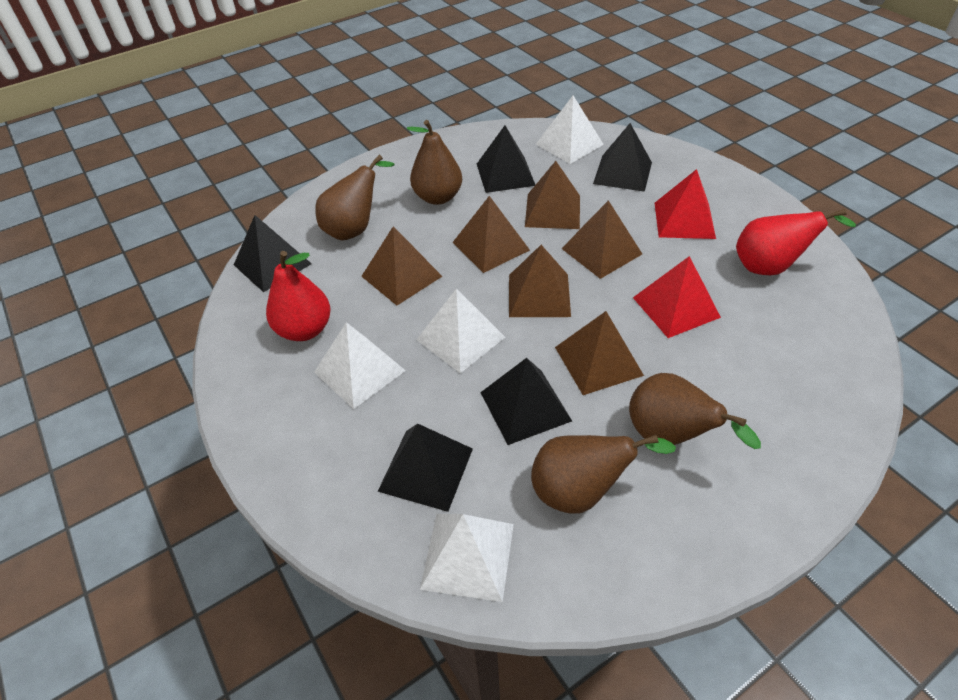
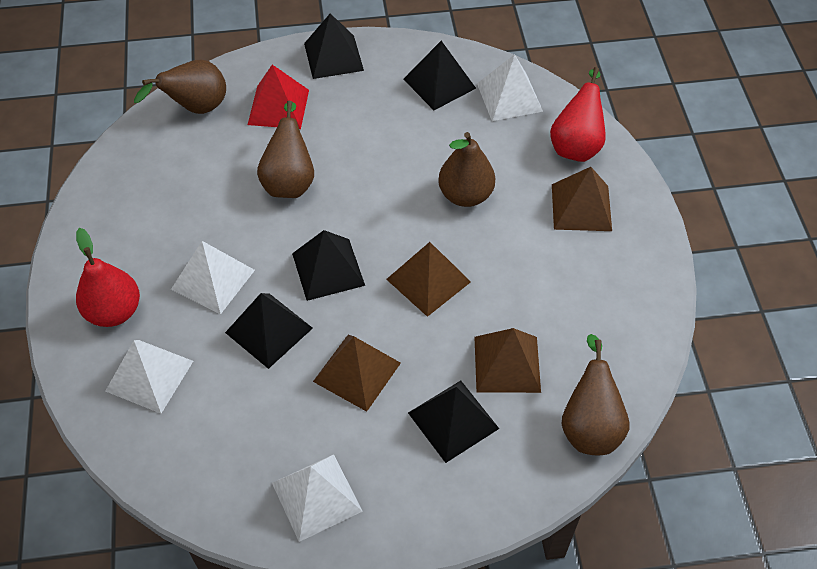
brown pyramid: [361,226,442,305] [453,196,530,273] [509,245,571,317] [525,161,580,229] [555,311,644,395] [561,200,642,279] = 6 -> [313,335,401,412] [386,242,471,317] [474,328,541,393] [552,167,612,231] = 4
red pyramid: [633,256,721,338] [655,169,716,239] = 2 -> [248,65,309,129] = 1

